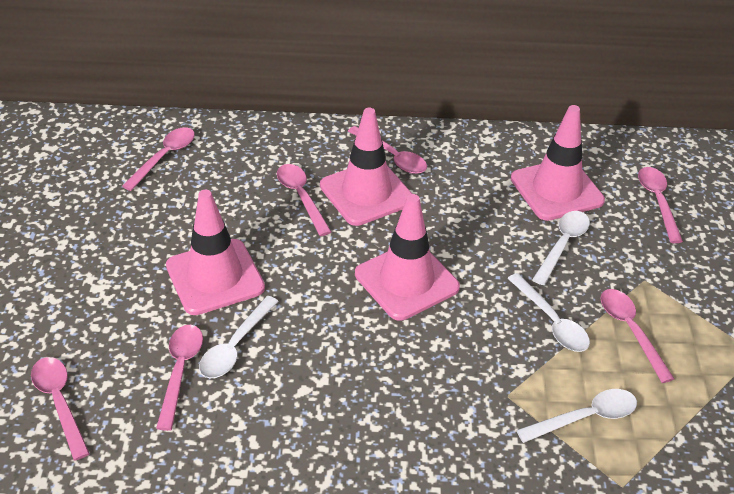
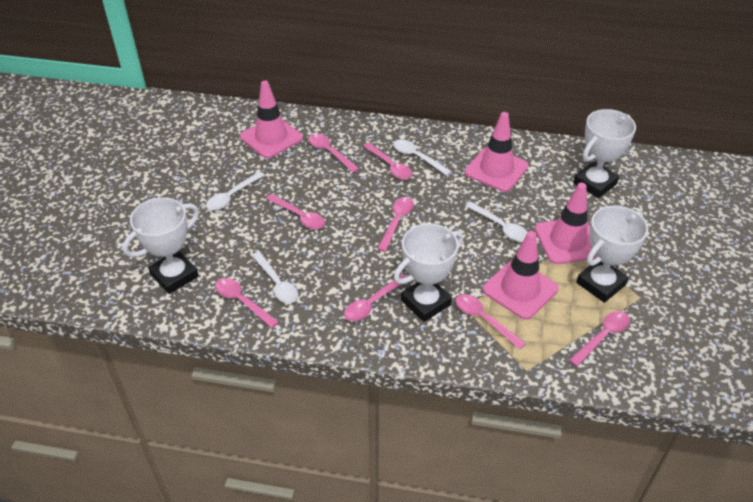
pink spoon: [31,357,90,461] [122,127,195,191] [156,325,203,431] [277,164,331,236] [348,126,427,174] [600,289,674,383] [638,167,683,243] = 7 -> [215,278,279,328] [266,194,325,229] [308,134,359,173] [344,275,406,321] [363,143,412,180] [377,197,414,252] [456,294,526,350] [569,311,630,367] = 8
white trophy: none = 0 -> [123,197,199,294] [394,223,463,322] [573,109,636,198] [576,205,648,303] = 4

